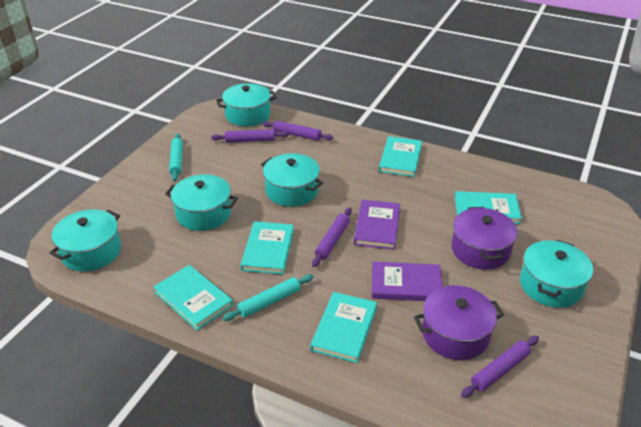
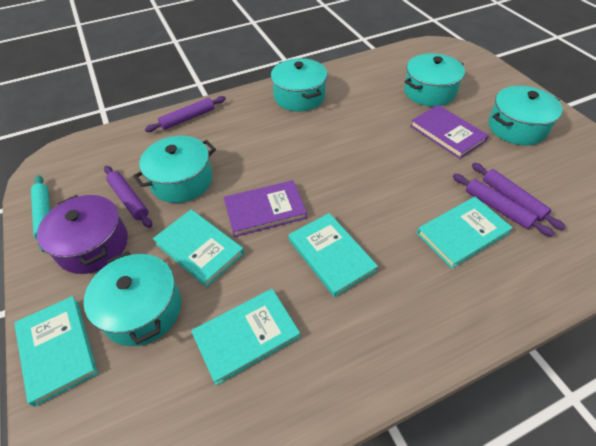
purple pot: [414,285,504,360] [451,207,518,270] = 2 -> [37,195,128,274] = 1
turquoise rolling pin: [169,133,183,181] [223,274,313,321] = 2 -> [31,175,50,252] = 1

